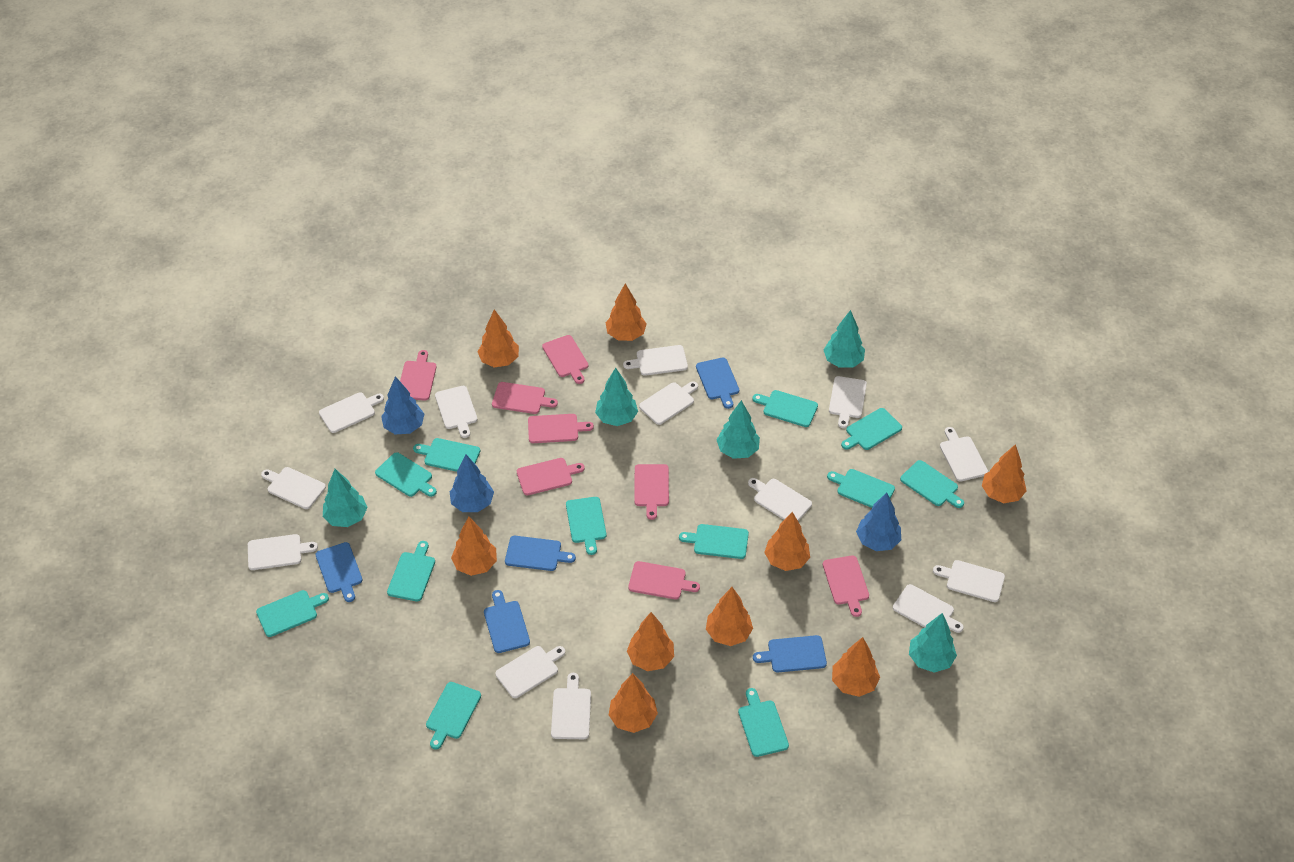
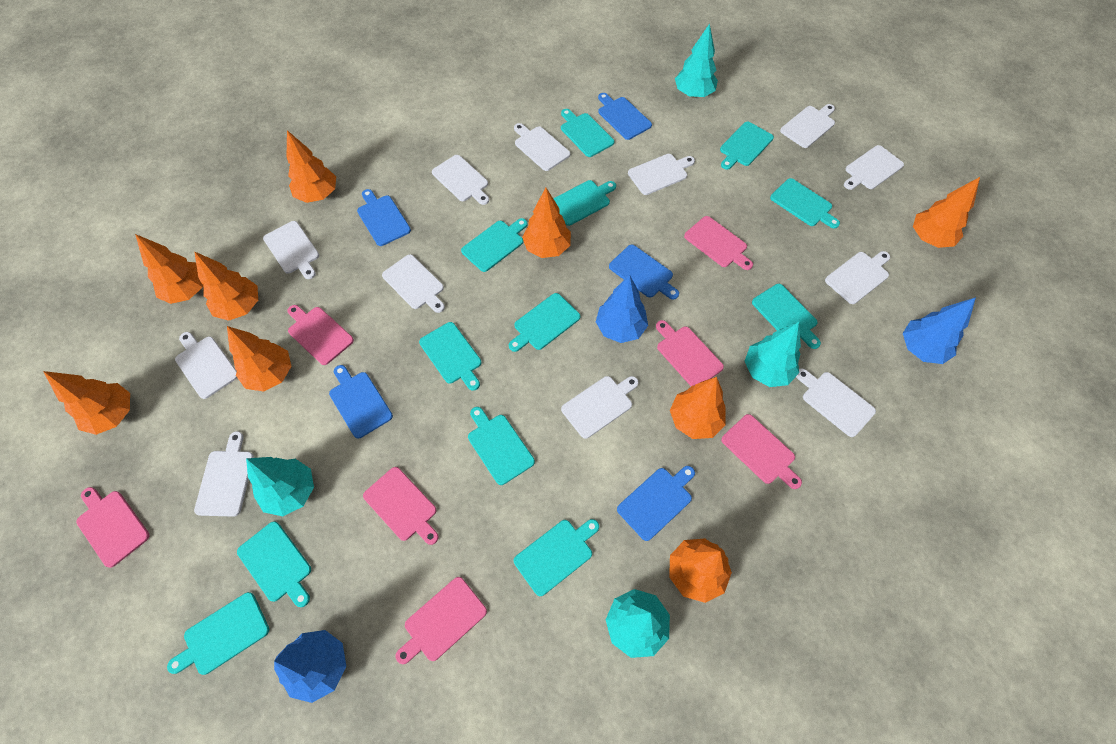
pink cutting board: [400,350,437,401] [492,382,558,414] [517,458,585,495] [528,414,594,443] [542,335,588,384] [628,561,700,600] [635,464,669,520] [823,555,869,617] = 8 -> [76,487,150,568] [287,305,354,365] [363,467,439,545] [396,577,487,664] [656,320,724,386] [684,216,753,270] [721,414,802,489] = 7
turquoise tree: [323,469,368,527] [595,368,638,426] [717,400,760,459] [824,310,865,368] [909,613,957,673] = 5 -> [246,457,314,516] [606,589,670,658] [675,24,718,98] [745,322,801,387] = 4
white cutting board: [248,534,318,570] [261,467,326,509] [319,392,384,433] [435,386,477,438] [495,646,565,698] [551,673,591,739] [623,345,688,376] [639,381,698,425] [748,478,812,521] [829,376,867,428] [893,584,964,633] [933,560,1005,602] [940,427,988,482] = 13 -> [175,332,237,399] [194,431,254,517] [263,221,319,279] [382,254,445,313] [432,155,489,205] [514,123,570,171] [561,376,639,439] [628,154,695,195] [780,104,835,148] [796,368,876,437] [825,251,890,304] [844,145,904,190] = 12

